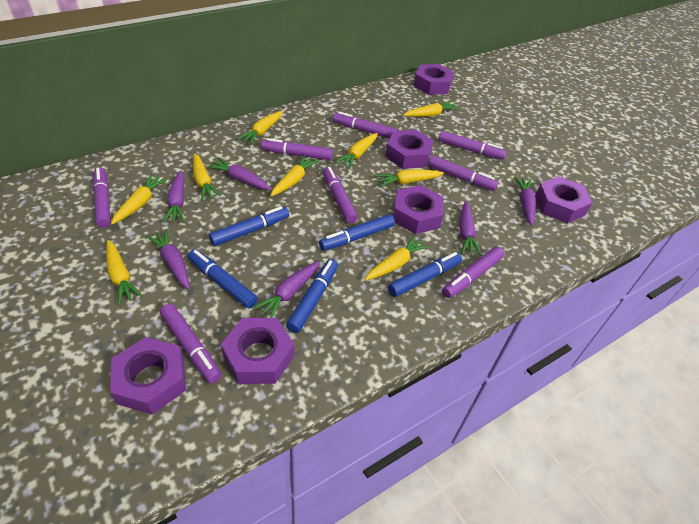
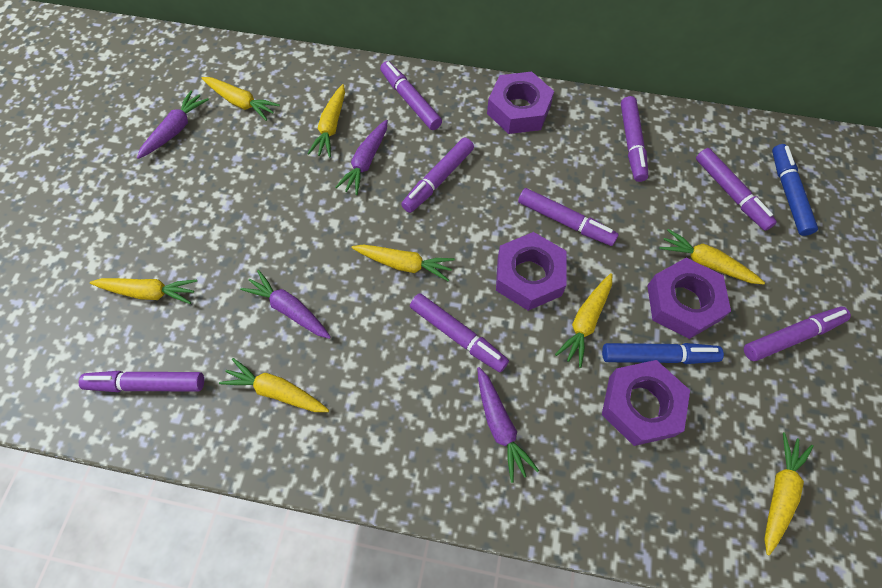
blue marker: [188,249,258,308] [209,206,289,246] [286,259,338,333] [319,214,395,251] [388,252,462,297] = 5 -> [602,343,724,364] [772,144,818,236] = 2
purple carrot: [146,229,190,289] [163,170,184,223] [207,157,272,190] [253,261,320,318] [459,201,482,256] [514,177,536,226] = 6 -> [137,91,209,159] [240,270,331,339] [335,120,388,195] [477,367,539,483] = 4
purple nut: [110,337,186,415] [221,318,294,384] [385,130,434,169] [393,185,444,234] [414,64,454,95] [535,176,592,223] = 6 -> [487,72,554,134] [496,232,567,311] [602,360,690,446] [647,258,731,339] = 4
yellow carrot: [106,240,142,305] [111,174,168,224] [193,153,221,201] [237,111,283,145] [270,155,319,197] [335,133,378,169] [365,235,430,281] [375,169,444,187] [403,101,459,117] = 9 -> [90,278,197,304] [202,77,280,121] [219,358,329,412] [307,84,345,158] [352,244,455,281] [555,273,612,368] [659,229,765,284] [764,432,814,556] = 8

